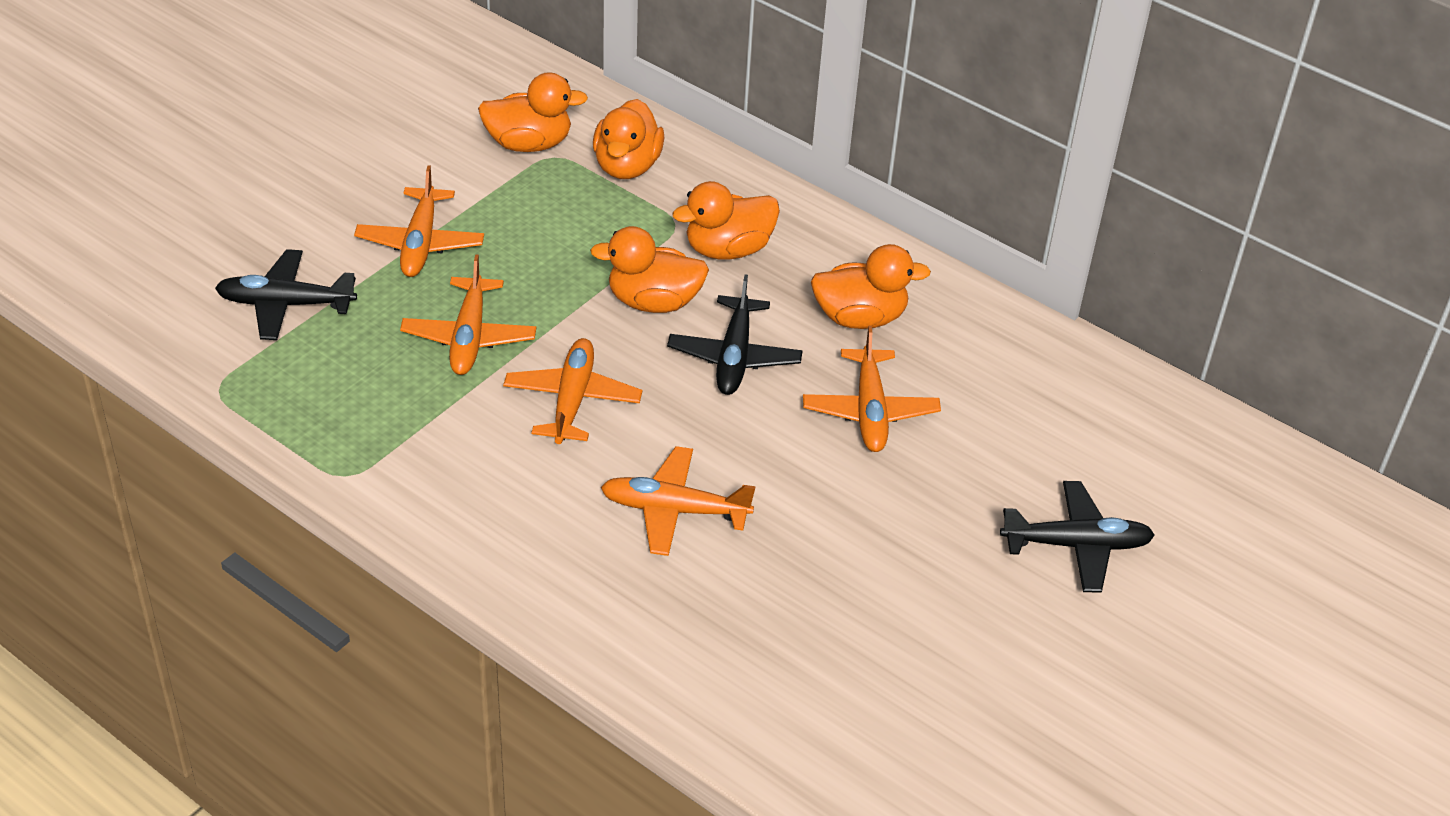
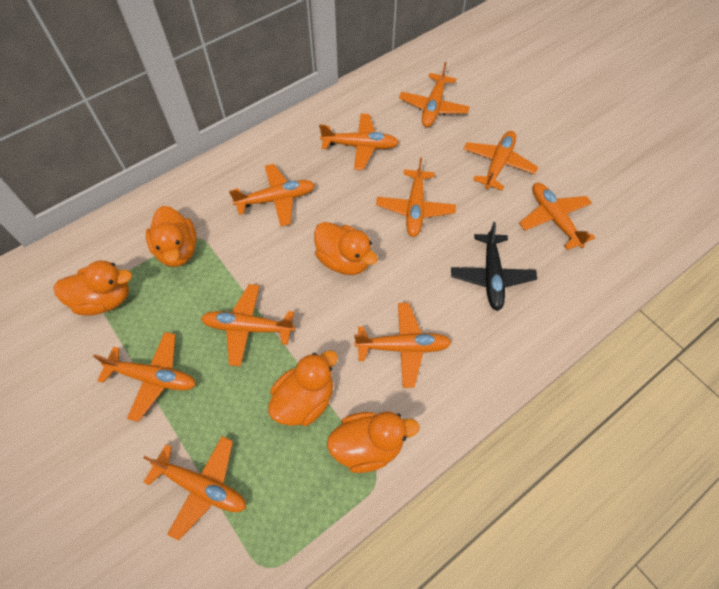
black plane: [215,249,357,340] [667,275,803,395] [1000,481,1155,593] = 3 -> [451,222,537,311] = 1
orange plane: [354,165,484,277] [400,254,536,375] [503,338,642,444] [601,446,756,556] [803,326,941,452] = 5 -> [93,332,196,422] [143,436,246,540] [201,284,295,367] [229,164,315,226] [319,114,399,170] [354,303,452,388] [376,158,456,237] [399,62,470,127] [464,131,538,191] [519,183,595,250] = 10

